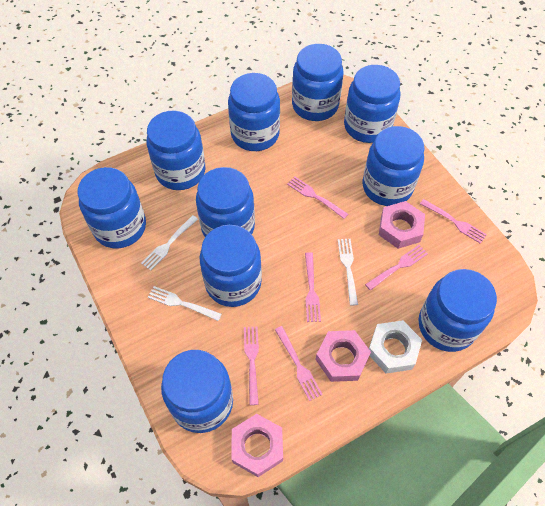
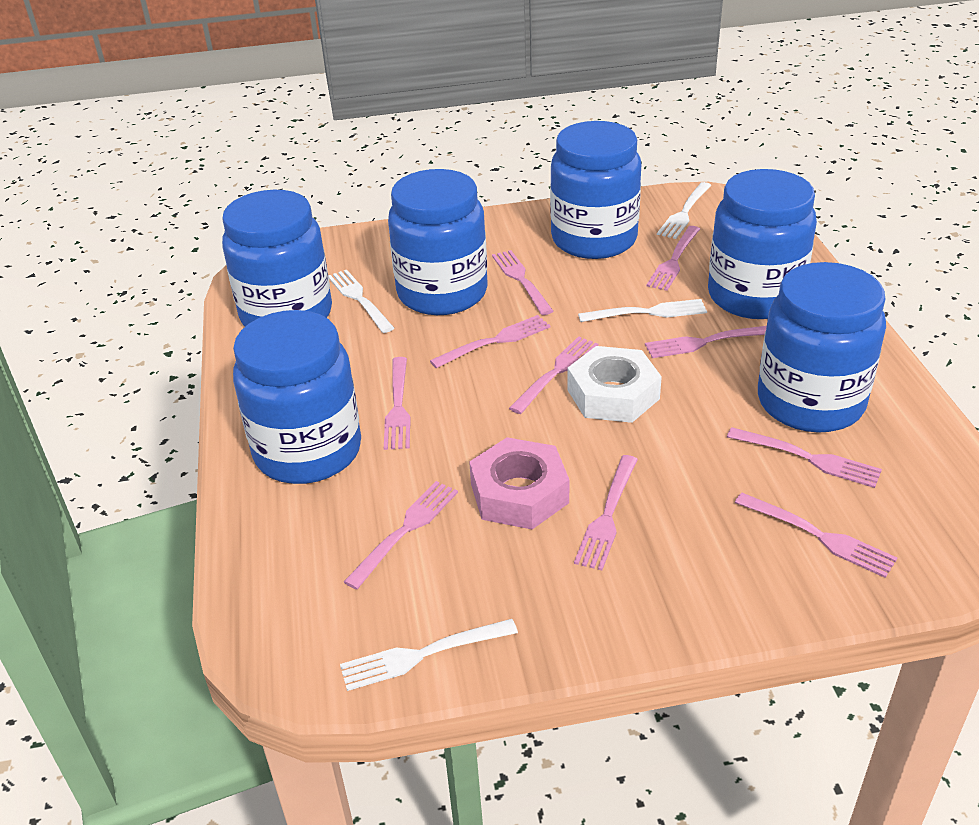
blue jar: [77,167,146,249] [147,111,206,190] [161,350,233,433] [196,167,255,237] [200,225,262,307] [228,73,280,151] [292,44,343,121] [344,65,400,143] [362,126,425,206] [418,269,497,352] = 10 -> [222,190,332,327] [233,310,361,484] [388,169,488,315] [550,121,642,259] [708,169,817,319] [758,262,886,433] = 6
pink fork: [244,326,259,405] [275,326,323,401] [287,176,348,219] [305,252,321,322] [365,245,428,291] [420,199,487,244] = 6 -> [344,481,458,590] [384,357,411,450] [430,315,551,368] [492,250,553,315] [509,336,598,414] [574,455,638,570] [645,326,767,358] [646,226,700,291] [727,427,882,488] [735,493,897,578] = 10
pink nut: [232,414,283,477] [315,330,371,382] [379,201,425,249] = 3 -> [469,437,569,529] = 1
white fork: [141,215,198,271] [148,286,222,321] [338,239,358,306] = 3 -> [328,270,394,333] [340,619,518,691] [578,299,707,322] [657,182,711,239] = 4

